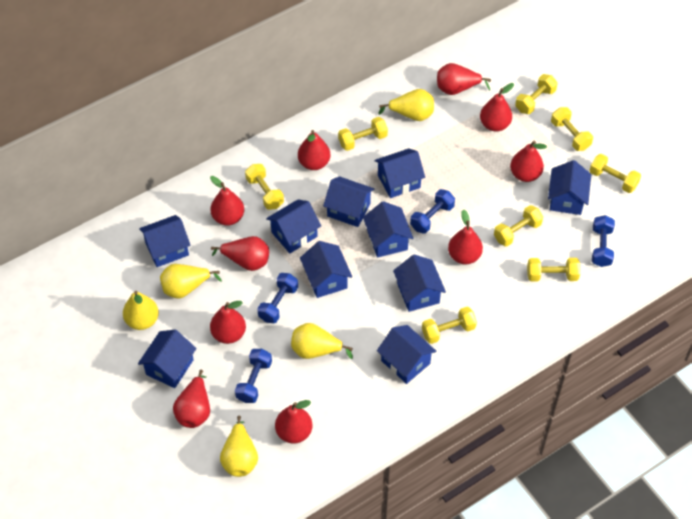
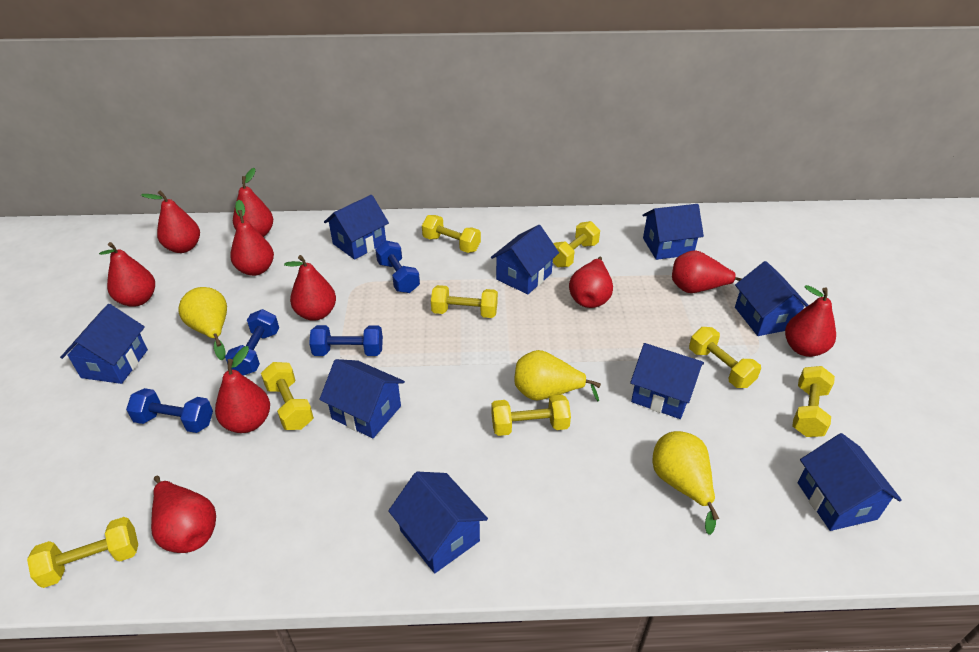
blue house: [138,330,197,388] [139,215,191,267] [266,199,321,253] [300,241,352,298] [323,176,374,227] [363,201,413,258] [375,148,425,198] [377,325,436,384] [393,255,446,312] [548,160,591,215] = 10 -> [60,304,148,384] [319,359,405,438] [324,195,389,260] [388,472,488,573] [491,225,559,294] [630,343,704,419] [642,204,704,260] [735,261,809,336] [798,433,902,531] = 9
yellow pear: [123,291,159,330] [160,264,222,299] [220,416,258,477] [291,323,353,359] [378,89,434,121] = 5 -> [178,287,227,361] [514,350,601,401] [652,431,719,535] = 3

